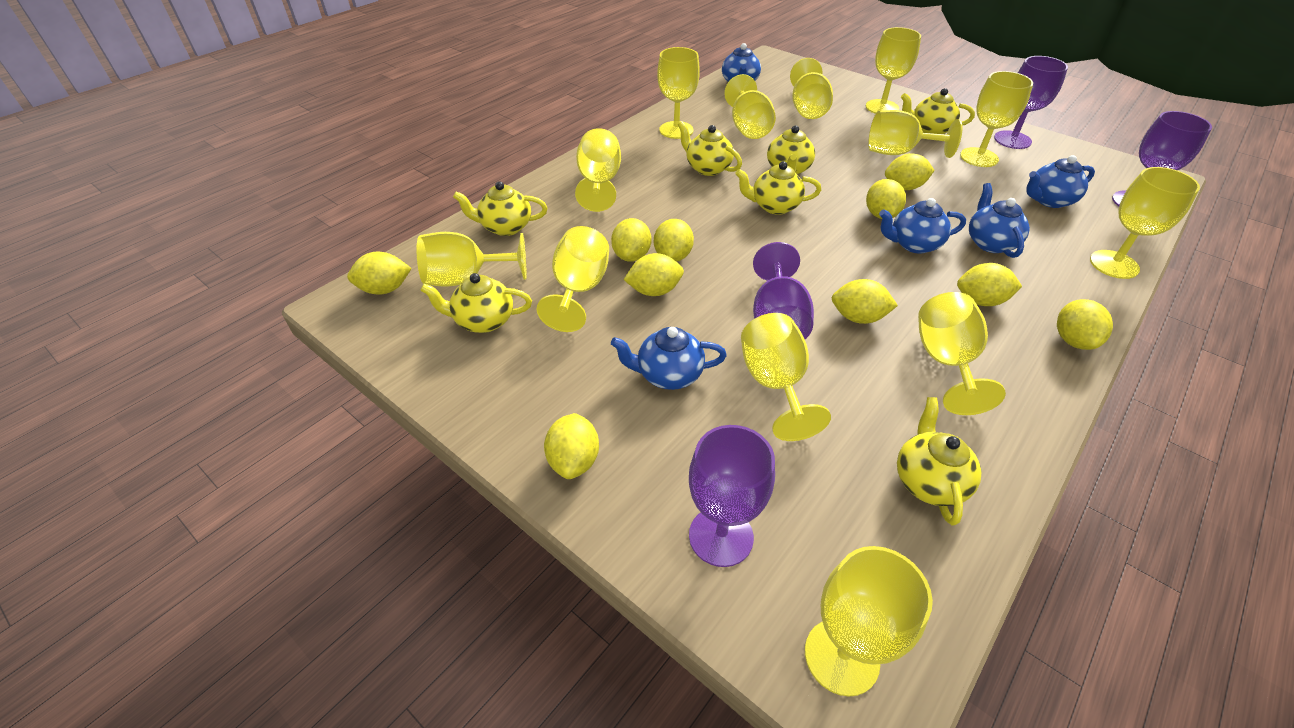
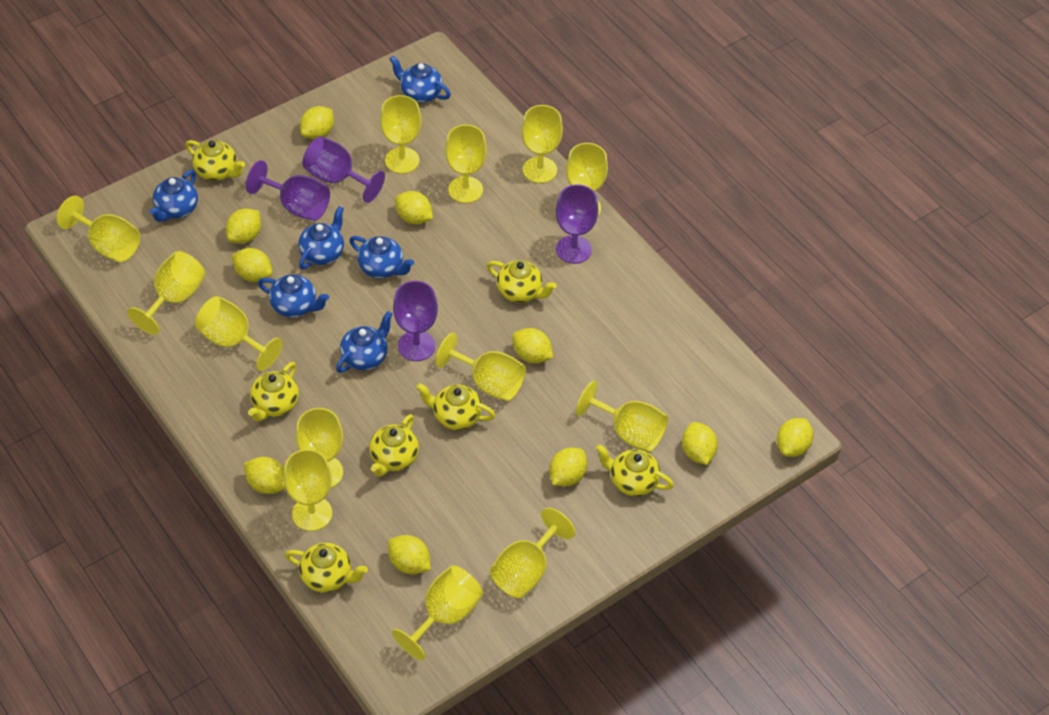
blue teapot: [611,327,727,390] [722,43,761,82] [879,198,966,254] [969,183,1030,258] [1026,155,1095,208] = 5 -> [149,170,198,222] [258,274,329,318] [298,206,344,270] [336,311,393,373] [349,236,414,278] [390,56,451,103] = 6

